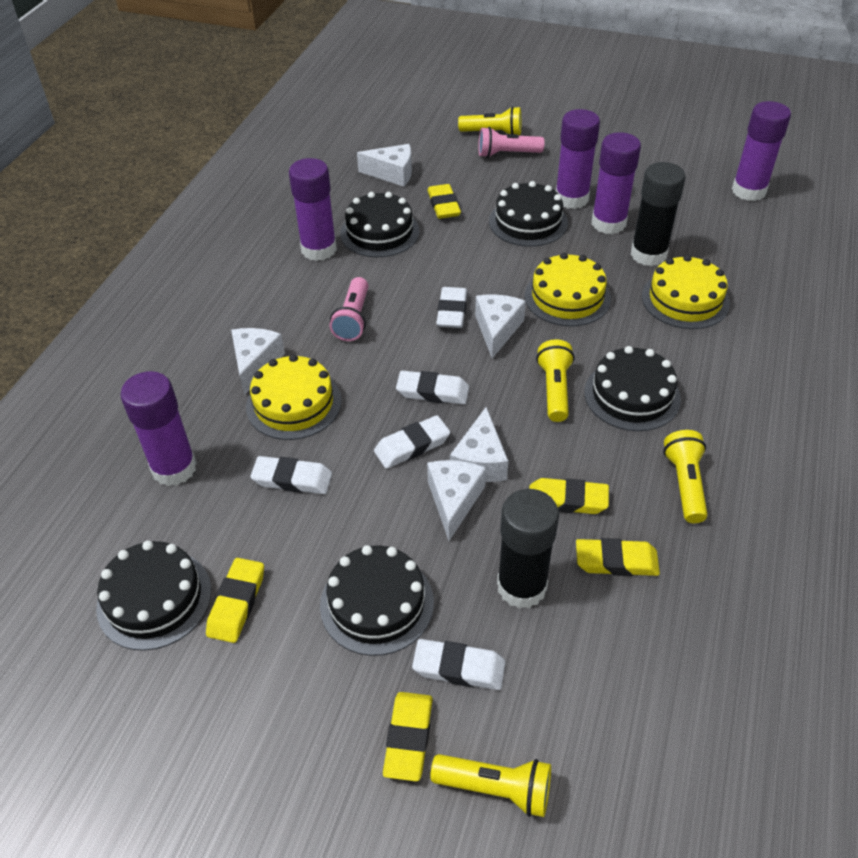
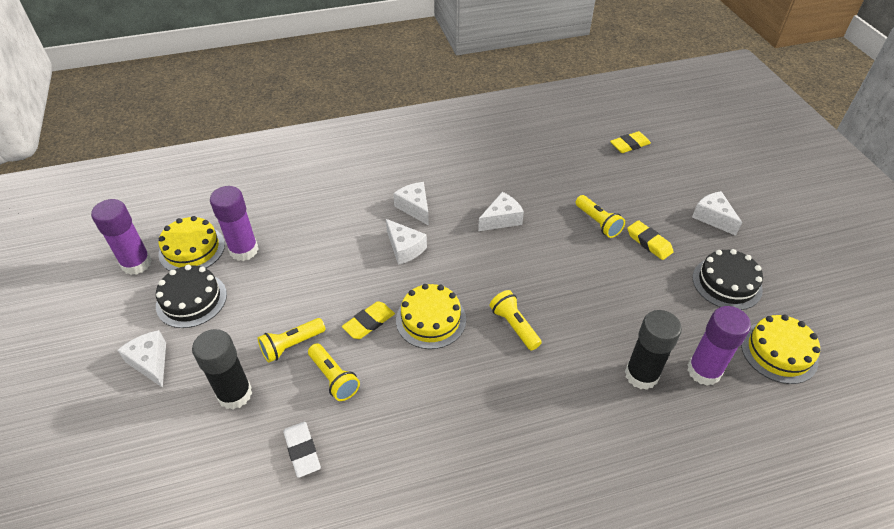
black cake: [96,541,211,651] [320,545,434,656] [340,192,419,257] [489,181,568,247] [584,346,681,431] = 5 -> [156,265,227,328] [692,249,763,310] = 2
pink flashlight: [330,277,368,341] [478,127,545,158] = 2 -> none = 0
purple glue stick: [120,371,197,486] [289,158,337,261] [556,109,600,209] [591,132,641,234] [732,101,791,201] = 5 -> [91,199,152,275] [210,186,259,261] [687,306,751,386] = 3
white eraser: [250,456,332,494] [374,415,450,469] [396,371,469,404] [412,639,506,690] [436,287,467,328] = 5 -> [283,422,321,478] = 1
yellow eraser: [206,558,264,643] [383,692,433,781] [427,184,461,219] [529,478,609,514] [576,538,660,576] = 5 -> [342,301,395,339] [610,131,651,153] [627,220,674,260] = 3

